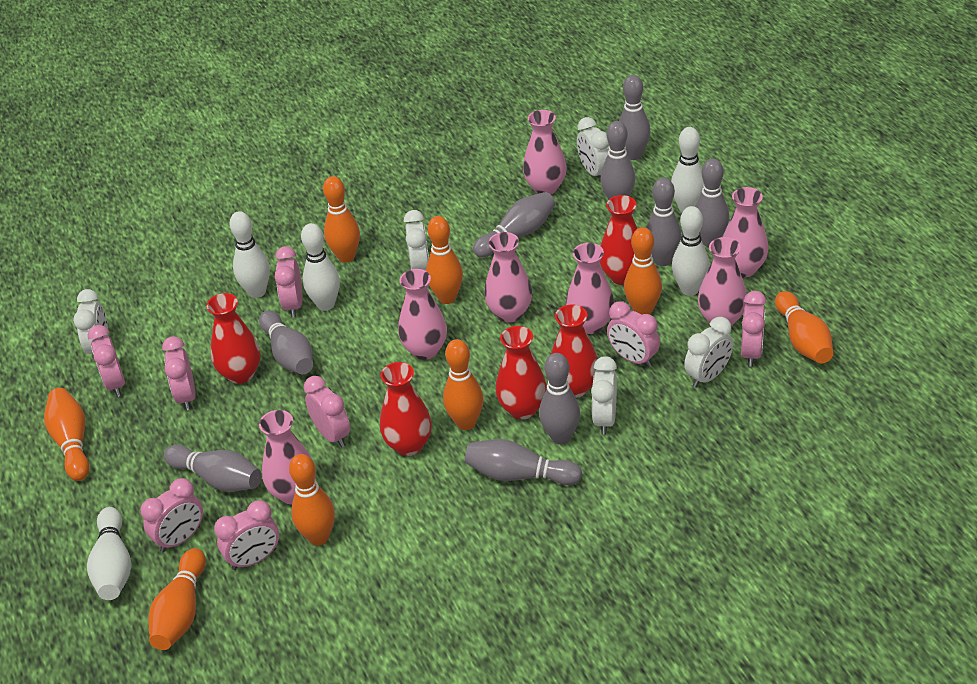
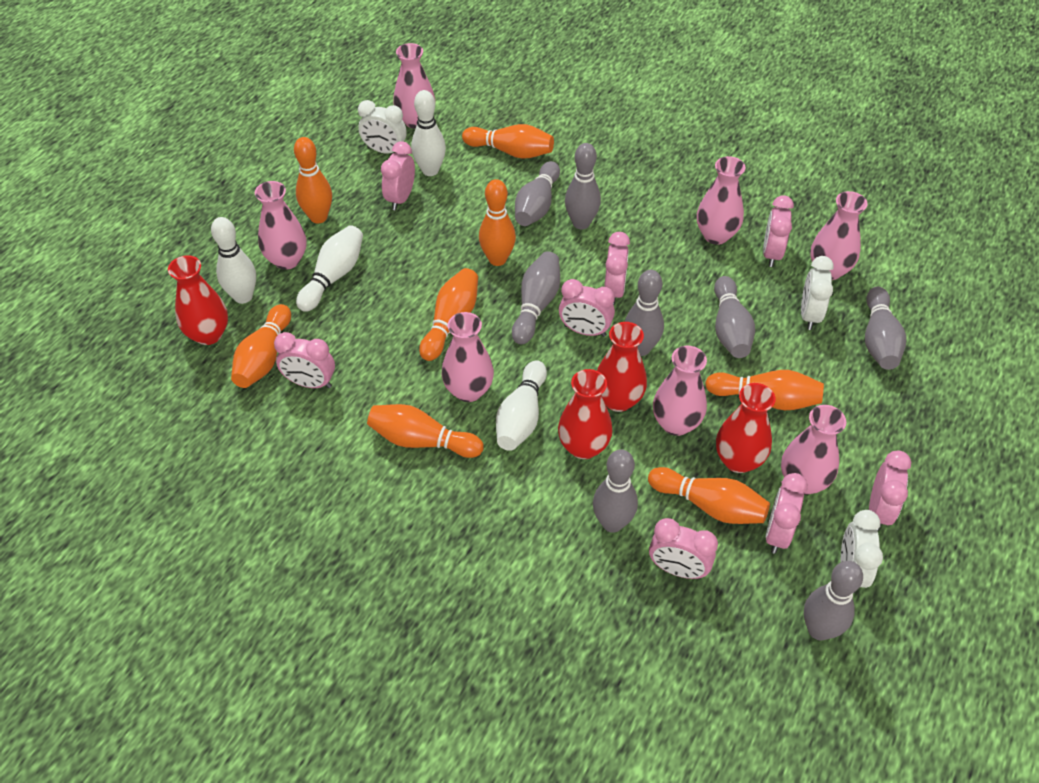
grey bowling pin: [164,445,262,492] [259,311,313,374] [465,439,582,485] [473,192,555,258] [539,353,580,444] [600,121,635,200] [619,75,651,160] [646,178,682,266] [695,158,729,247] = 9 -> [512,251,560,344] [515,161,560,226] [565,143,601,230] [593,449,638,533] [625,270,664,356] [714,276,755,358] [804,561,863,640] [865,287,906,370] = 8
red vase: [206,293,260,384] [380,362,432,456] [495,326,547,419] [551,304,598,398] [600,195,638,285] = 5 -> [168,255,228,345] [558,369,613,459] [597,322,647,412] [716,383,776,473] = 4
white bowling pin: [87,507,131,600] [229,211,270,298] [301,223,340,311] [671,127,704,212] [672,206,709,296] = 5 -> [211,217,256,304] [296,225,363,312] [411,90,446,176] [496,360,547,451] = 4
white clock: [73,289,108,354] [404,210,429,271] [577,117,609,179] [591,356,617,435] [684,317,733,388] = 5 -> [358,100,407,154] [801,256,834,330] [841,510,883,593] = 3

